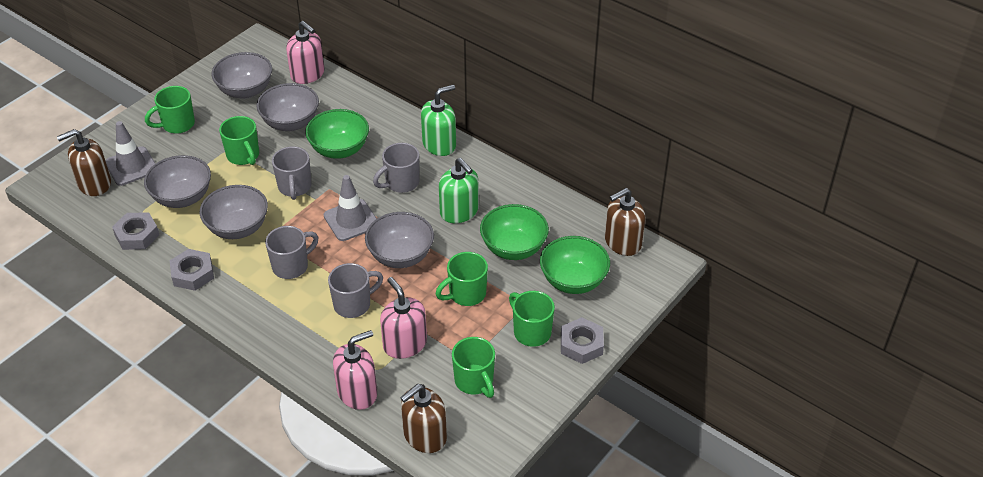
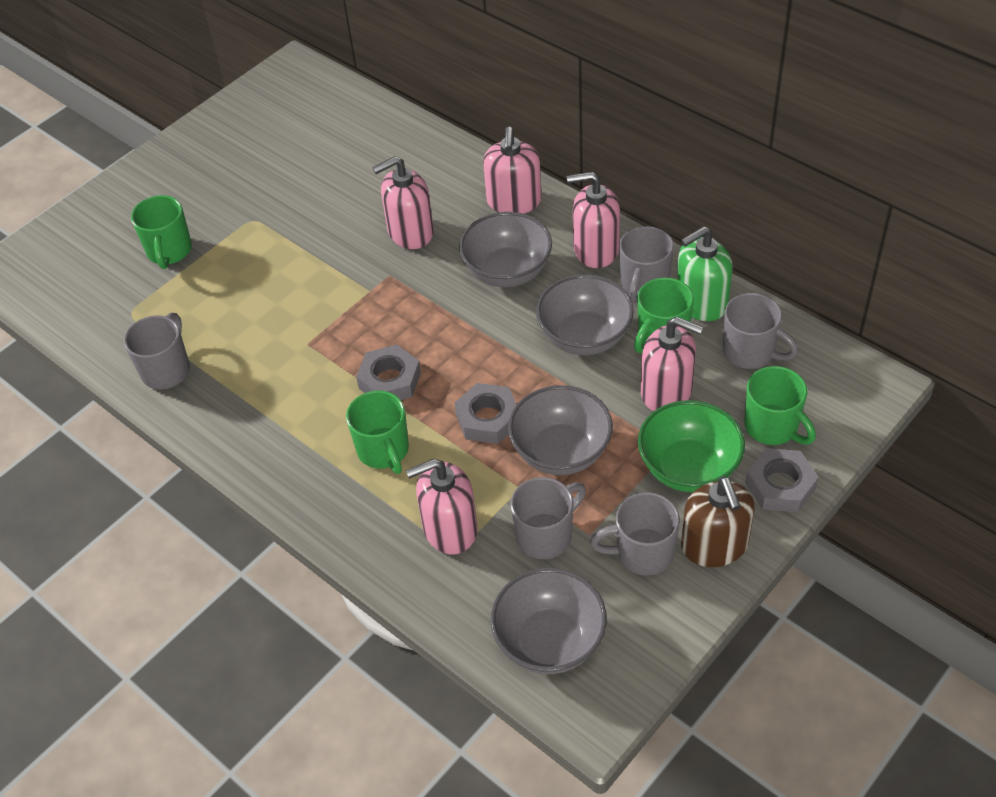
brown soap dispenser: [57,129,111,196] [400,384,447,453] [605,188,645,256] = 3 -> [681,476,755,567] = 1
green bowl: [305,109,369,159] [480,204,549,260] [540,236,610,294] = 3 -> [638,400,745,492] = 1
green mug: [145,86,195,134] [219,116,259,165] [436,252,488,306] [452,337,495,398] [509,291,555,347] = 5 -> [131,195,192,269] [346,390,409,474] [634,278,694,353] [744,366,816,445] = 4
green soap dispenser: [421,85,456,156] [439,158,479,223] = 2 -> [677,226,733,321] = 1
grey bowl: [144,155,211,208] [200,185,268,239] [211,52,272,99] [256,83,319,131] [365,212,434,268] = 5 -> [459,212,552,287] [491,568,607,674] [508,385,613,475] [536,274,634,355] = 4
grey mug: [265,226,318,279] [272,147,312,200] [328,263,383,318] [373,143,419,193] = 4 -> [124,313,190,390] [511,477,586,559] [590,492,680,575] [619,226,674,303] [723,293,798,369] = 5
grey traffic cone: [105,121,156,186] [324,175,377,241] = 2 -> none = 0
pink soap dispenser: [286,21,325,84] [333,330,377,410] [380,277,427,359] = 3 -> [372,156,434,249] [406,459,477,555] [483,127,541,214] [567,172,620,268] [641,316,703,411] = 5

